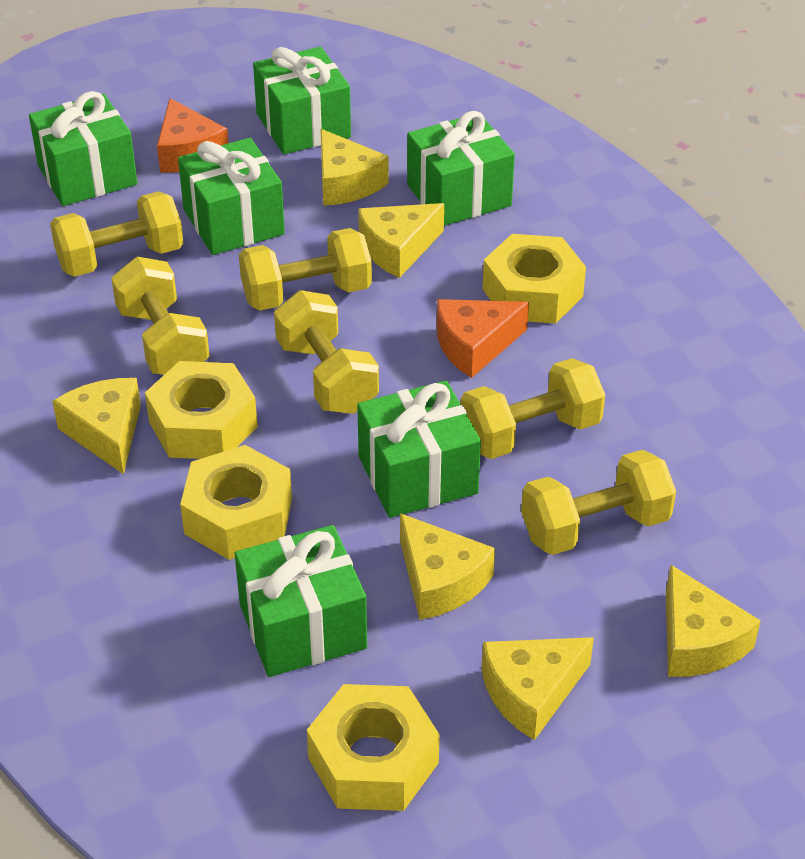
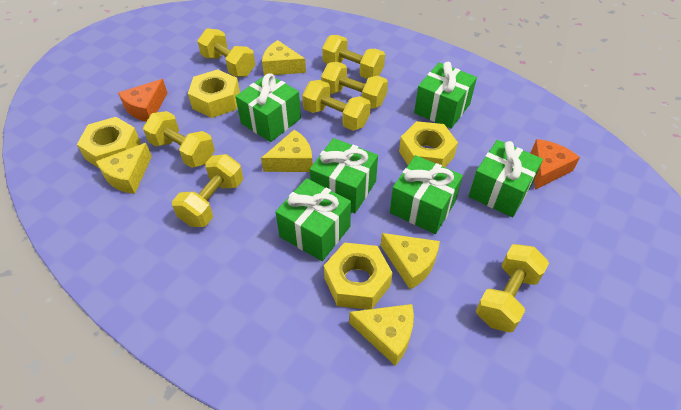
yellow cheese: [52,378,141,474] [321,129,389,206] [358,203,444,278] [400,513,495,620] [481,637,594,740] [666,565,761,677] = 6 -> [96,143,152,194] [261,130,313,172] [262,40,306,76] [349,304,414,366] [381,233,440,289] = 5
yellow dumbbell: [50,191,183,277] [111,257,209,375] [239,228,372,311] [274,290,379,414] [460,358,605,459] [521,450,676,555] = 6 -> [143,111,215,168] [172,154,243,227] [197,28,255,77] [302,80,371,131] [321,62,388,109] [322,35,385,79] [476,244,549,333] = 7

